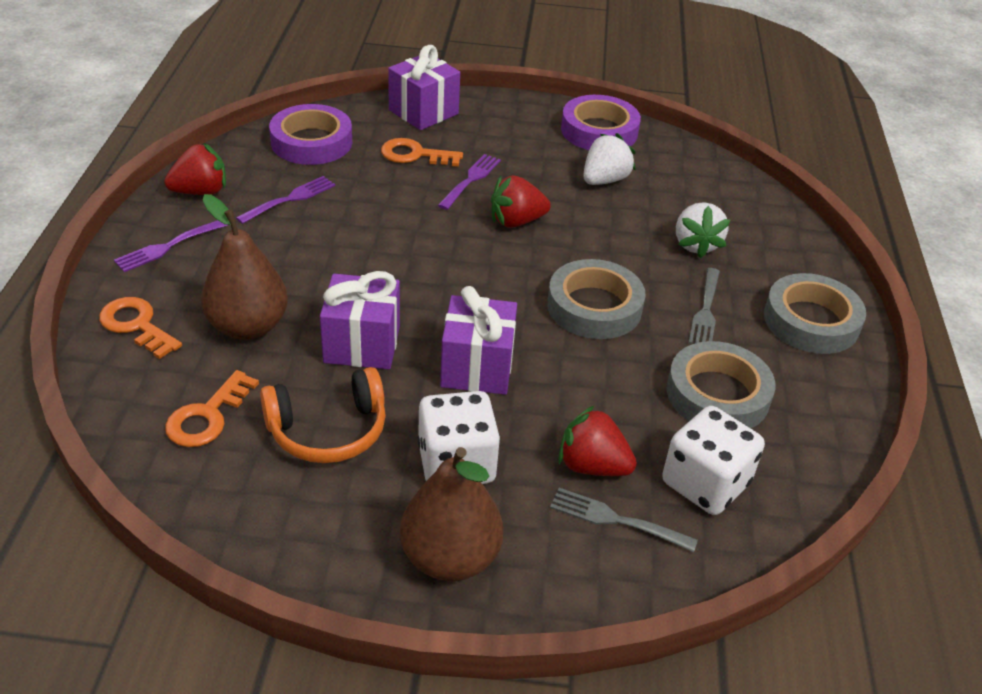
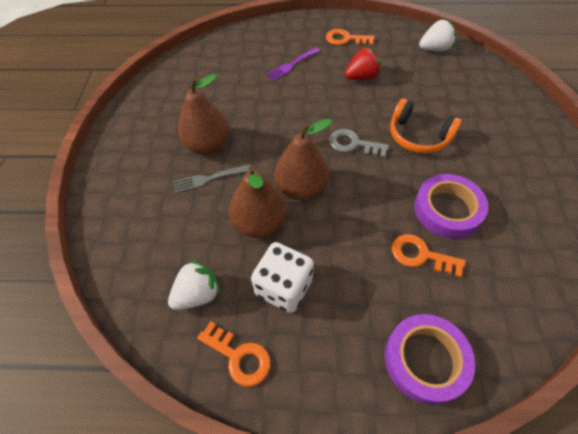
brown pear: [201,194,288,340] [400,447,503,581] = 2 -> [178,74,229,155] [229,165,287,238] [275,119,332,200] = 3
grey fork: [550,488,698,552] [689,268,720,344] = 2 -> [173,165,250,193] = 1
grey key: none = 0 -> [329,129,389,158] = 1
grey tape: [547,259,646,339] [666,341,776,428] [764,273,866,354] = 3 -> none = 0
purple fork: [114,220,228,272] [236,176,335,224] [438,154,501,210] = 3 -> [266,48,320,81] = 1
purple gift: [320,271,400,369] [388,45,460,130] [440,286,517,395] = 3 -> none = 0
red strawberry: [164,143,226,195] [491,175,551,228] [558,405,637,476] = 3 -> [345,46,382,80] = 1
white dice: [418,391,500,484] [662,406,765,515] = 2 -> [251,242,314,313] = 1

